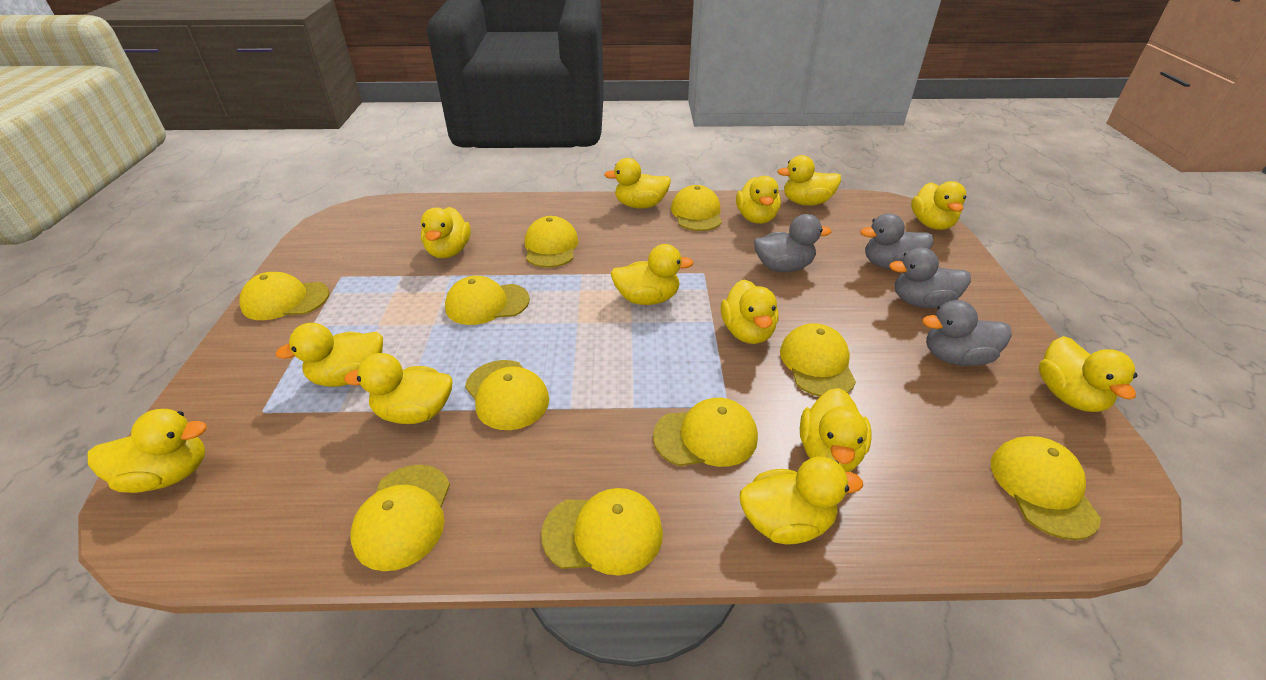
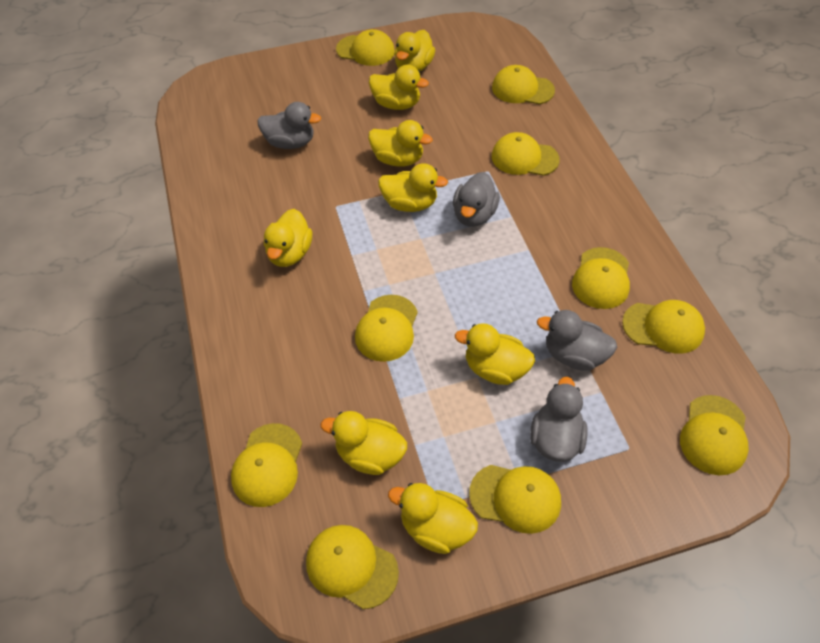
yellow duck: [88,409,207,493] [275,323,383,387] [344,353,453,424] [421,207,471,259] [604,158,671,209] [610,244,694,305] [721,279,778,344] [736,176,781,224] [740,456,863,544] [777,155,841,206] [800,388,872,472] [911,181,966,230] [1039,336,1137,412] = 13 -> [264,209,312,267] [321,411,407,475] [368,120,433,167] [369,65,429,110] [378,163,448,212] [388,483,478,554] [395,30,435,72] [455,323,535,385] = 8

